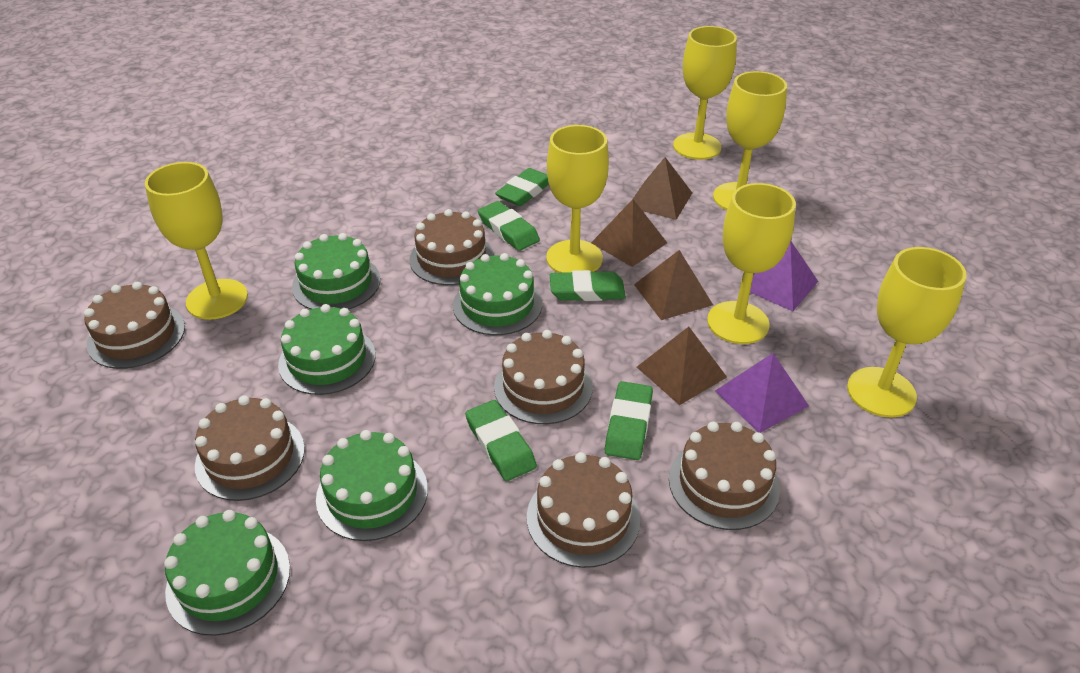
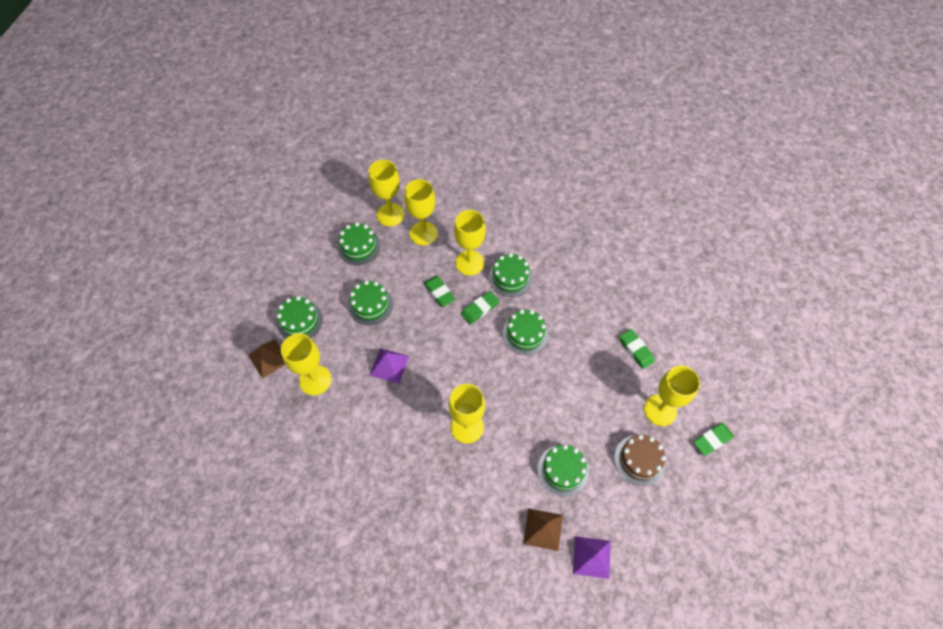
brown cake: [84,282,185,369] [195,395,305,501] [409,209,494,285] [494,330,593,424] [527,452,640,568] [669,422,780,530] = 6 -> [614,434,666,486] = 1
brown pyramid: [591,199,667,267] [633,157,692,220] [634,250,713,320] [637,327,727,405] = 4 -> [248,339,286,379] [523,508,563,551] = 2
green cake: [164,510,290,636] [278,304,375,395] [292,233,380,310] [316,430,428,541] [453,253,542,335] = 5 -> [277,296,323,339] [337,222,380,265] [348,280,393,325] [489,253,533,297] [502,309,549,355] [538,444,589,496] = 6
green eraser: [465,400,537,481] [478,201,540,251] [495,168,549,206] [550,270,626,301] [605,381,653,460] = 5 -> [424,276,456,307] [461,291,499,324] [620,329,655,369] [693,423,734,456] = 4

